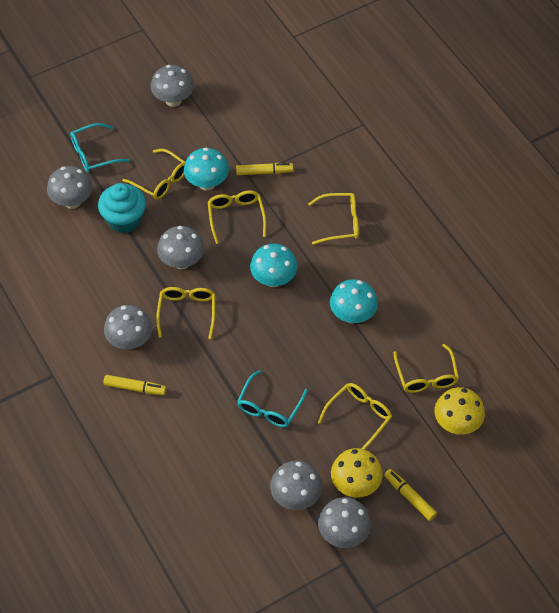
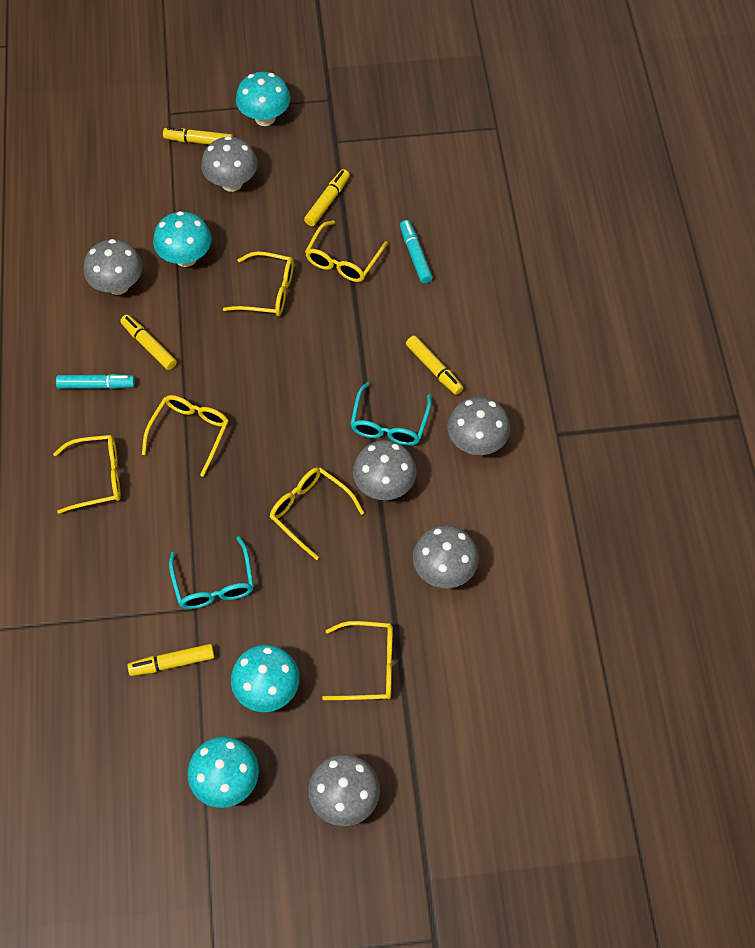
turquoise cupcake: [98,183,146,233] = 1 -> none = 0
turquoise marker: none = 0 -> [56,374,135,389] [400,220,433,284] = 2
turquoise mushroom: [184,148,229,191] [250,244,297,287] [330,279,378,323] = 3 -> [153,211,211,267] [188,737,259,808] [231,645,300,712] [236,72,291,126] = 4
yellow marker: [103,375,166,395] [236,163,293,175] [384,469,437,521] = 3 -> [120,315,177,370] [127,644,215,676] [163,127,233,144] [304,169,350,226] [406,336,463,395] = 5
yellow mushroom: [331,448,383,497] [434,387,485,435] = 2 -> none = 0

